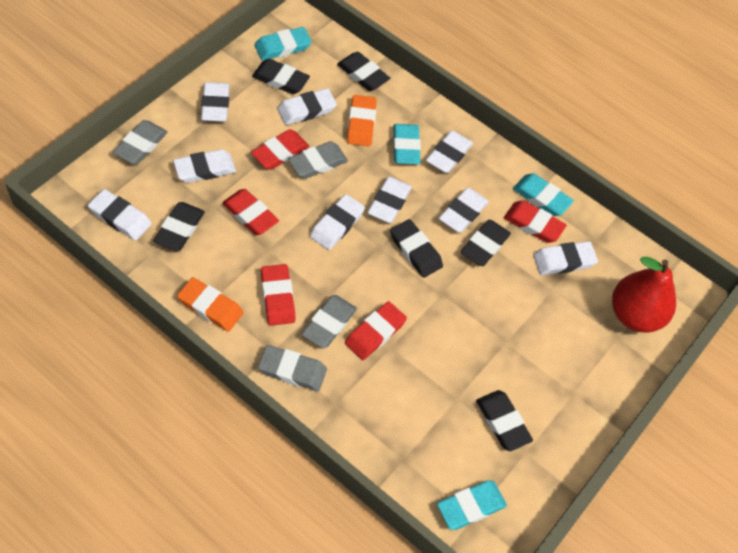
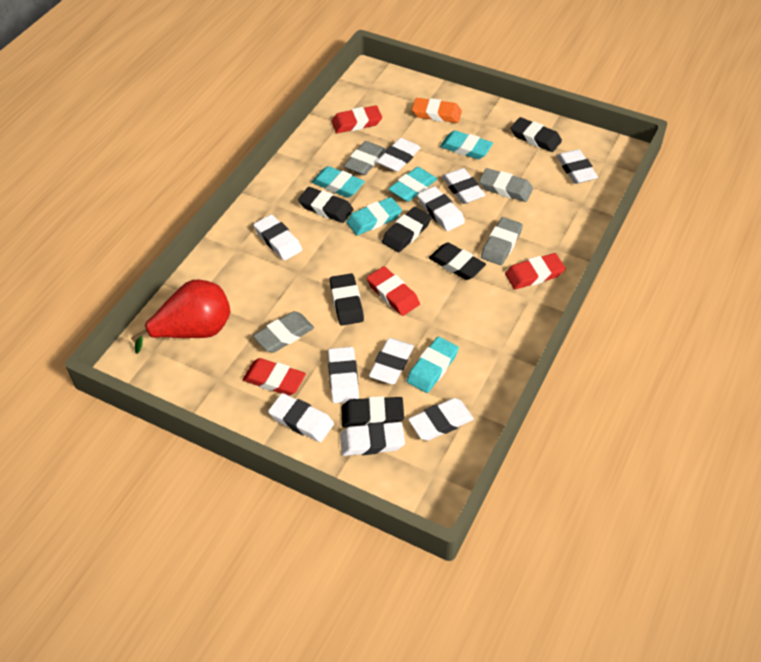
orange eraser: [177,277,244,332] [347,95,377,146] = 2 -> [412,98,462,123] = 1
red eraser: [222,189,279,235] [251,129,310,170] [261,264,296,326] [345,301,407,360] [504,200,567,243] = 5 -> [243,358,306,396] [331,105,382,133] [367,266,420,316] [505,253,566,290] = 4
turquoise eraser: [254,27,312,60] [393,124,421,165] [437,480,507,530] [513,173,574,216] = 4 -> [312,166,365,198] [346,197,402,235] [388,167,437,202] [407,337,459,393] [440,131,493,159] = 5
white eraser: [88,189,152,240] [173,149,236,183] [201,82,230,122] [277,88,337,125] [310,194,365,250] [367,177,412,223] [426,130,473,173] [439,188,489,233] [533,241,598,275] = 9 -> [254,214,302,261] [268,393,334,442] [328,347,359,403] [340,422,405,456] [369,338,414,384] [377,138,421,172] [408,398,474,441] [417,186,465,231] [442,168,485,204] [557,149,598,184] = 10

